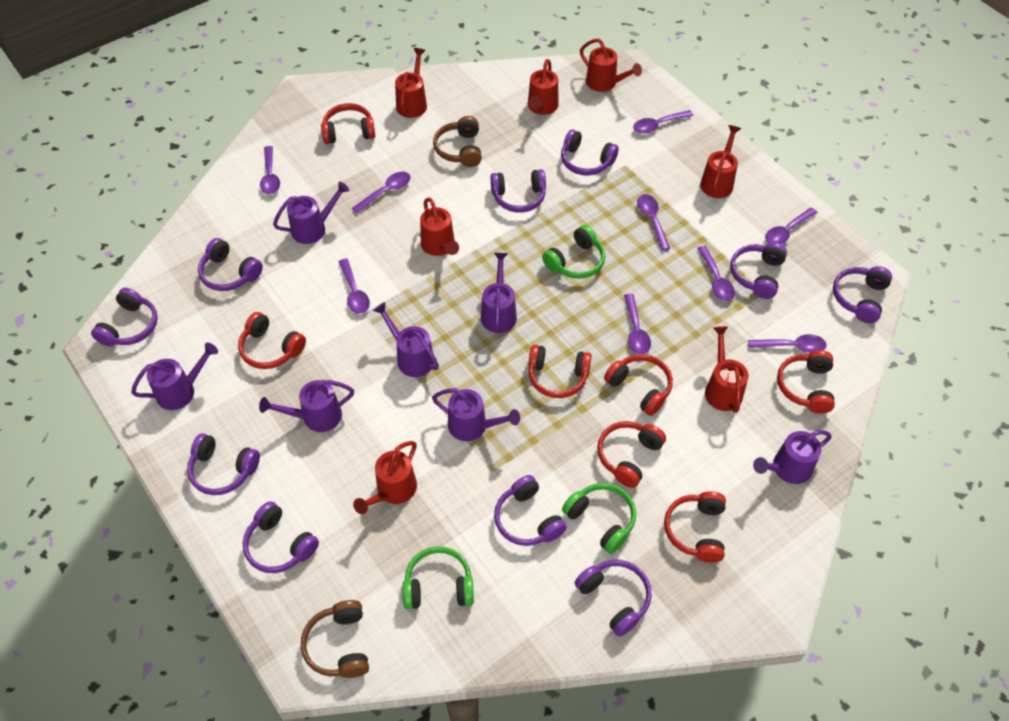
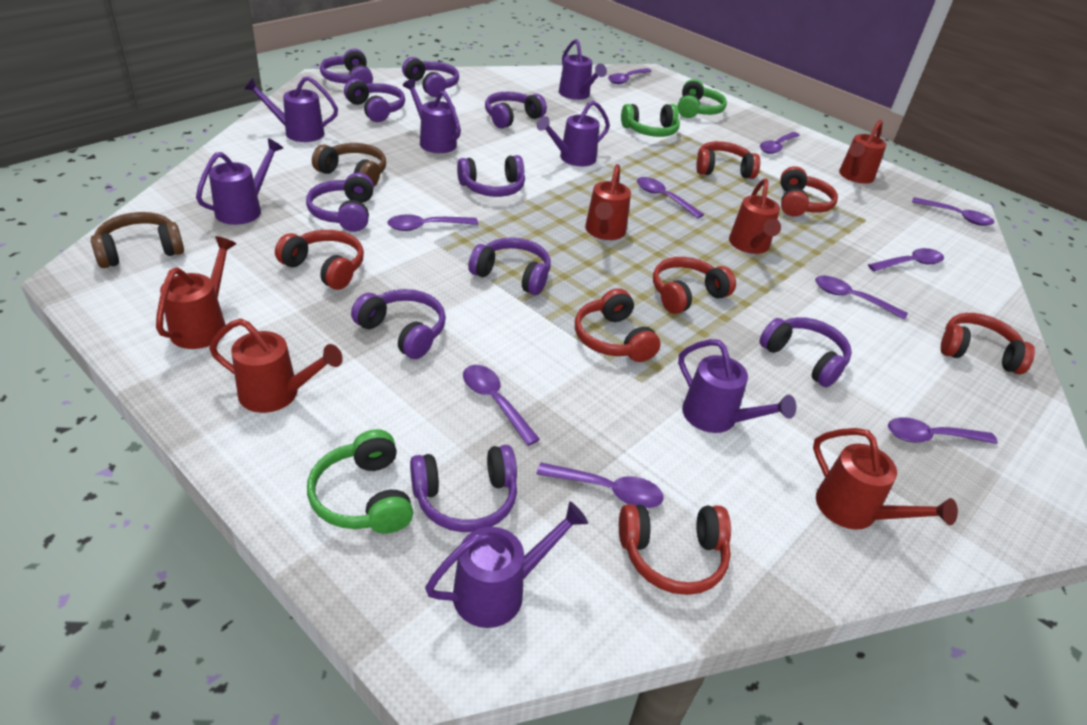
purple spoon: [260,146,280,194] [339,259,370,314] [352,172,410,213] [624,294,651,354] [633,110,693,133] [637,194,670,251] [698,246,735,301] [748,334,827,353] [765,207,817,244] = 9 -> [387,215,478,231] [463,365,540,446] [537,462,664,508] [608,68,652,84] [637,177,704,218] [760,132,800,154] [815,276,908,320] [868,248,944,271] [888,417,998,444] [912,197,994,226] = 10
red watering can: [353,441,417,514] [395,48,427,118] [420,198,459,256] [528,59,559,115] [580,39,642,92] [700,125,741,198] [705,326,748,413] = 7 -> [156,236,236,349] [209,318,343,413] [585,164,631,240] [729,179,781,254] [813,428,958,530] [839,119,886,184] = 6

